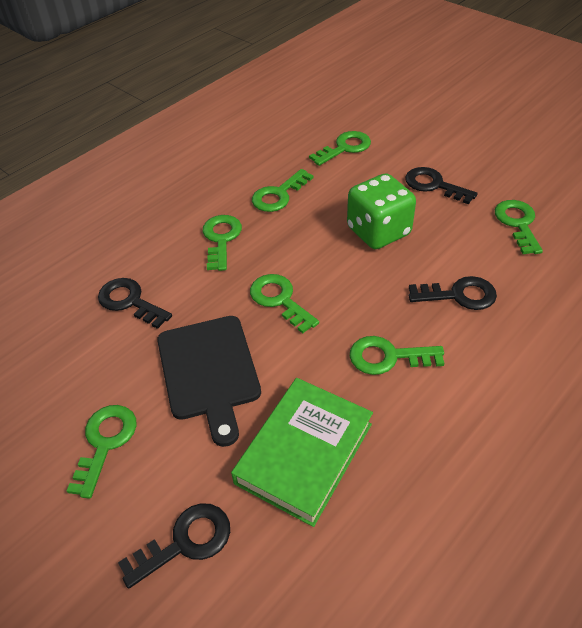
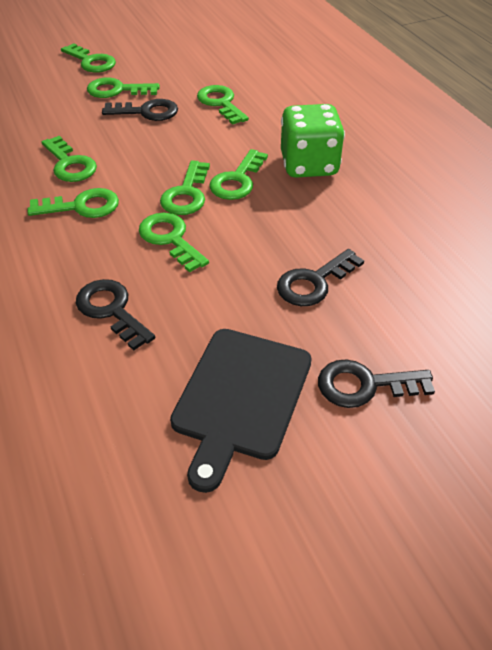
green book: [231,378,373,527] = 1 -> none = 0
green key: [67,405,137,499] [203,215,242,271] [250,274,319,334] [252,169,314,212] [309,131,371,166] [350,336,444,375] [495,200,543,254] = 7 -> [27,188,119,218] [42,136,97,182] [61,43,116,73] [87,77,160,98] [139,213,209,273] [160,160,210,215] [197,85,249,125] [209,149,268,200] = 8

